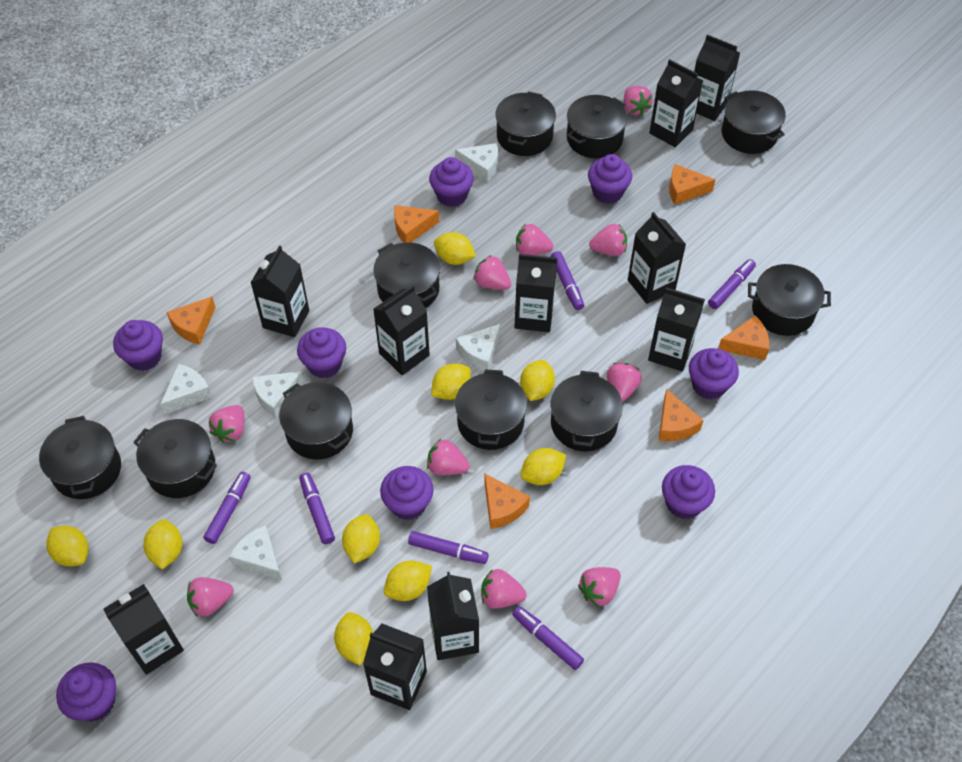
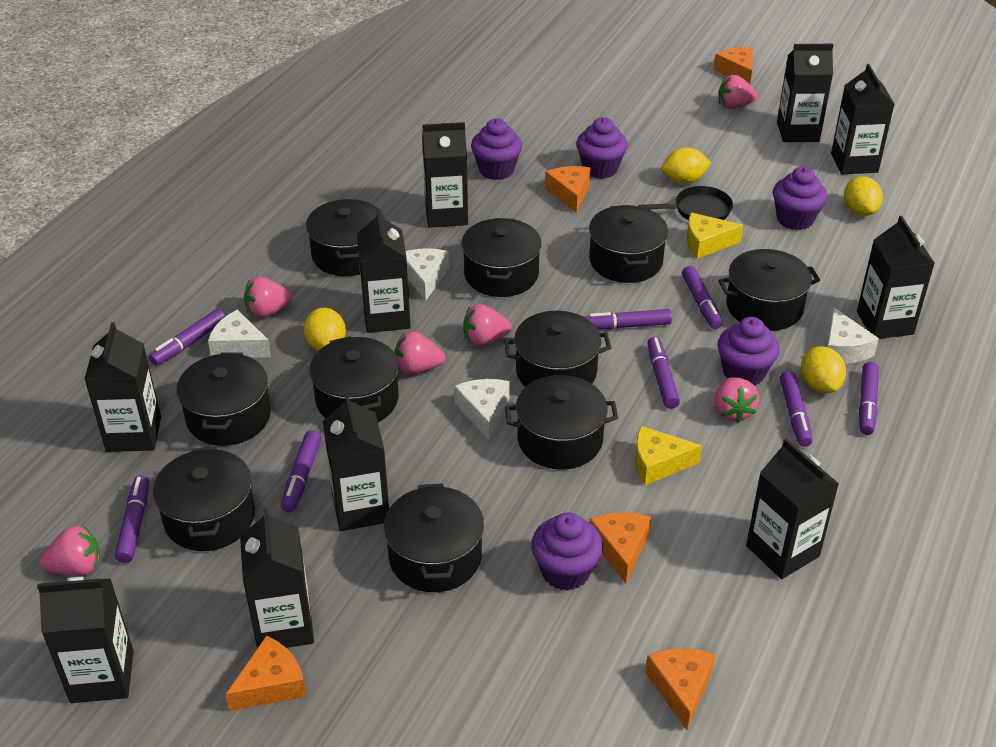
black pan: none = 0 -> [638,186,733,220] = 1
orange cheese: [167,297,216,345] [394,205,439,243] [484,473,530,529] [658,389,703,441] [669,164,716,205] [718,316,770,360] = 6 -> [225,636,306,711] [545,166,591,213] [589,512,651,583] [645,648,715,730] [714,47,753,84] = 5
pink strawberry: [187,577,234,617] [209,405,245,443] [427,439,470,475] [474,255,511,290] [481,569,527,609] [516,224,553,255] [578,567,621,607] [589,224,627,256] [607,363,642,402] [624,86,653,116] = 10 -> [39,526,100,576] [244,277,293,318] [395,331,445,374] [463,304,512,346] [714,377,759,422] [719,75,758,109] = 6
purple cupcake: [56,663,116,722] [113,320,163,371] [297,327,346,378] [380,466,433,520] [429,157,474,207] [588,154,632,204] [662,465,715,519] [689,348,739,399] = 8 -> [471,118,522,180] [531,512,603,591] [576,117,628,179] [717,317,780,386] [773,166,827,230] = 5
purple marker: [203,472,251,544] [299,472,335,544] [408,531,489,564] [512,606,584,670] [551,251,584,310] [708,259,756,309] = 6 -> [115,475,149,563] [149,309,226,366] [281,430,321,512] [584,309,672,329] [647,337,680,409] [682,266,723,329] [780,371,812,447] [859,362,879,435] = 8
white cheese: [160,364,212,414] [229,525,282,580] [252,371,304,418] [455,143,498,182] [456,324,500,371] = 5 -> [208,309,271,358] [406,248,450,301] [454,379,510,440] [826,308,879,364] = 4
yellow cheese: none = 0 -> [635,426,702,485] [687,212,743,259] = 2
yellow lemon: [46,526,88,566] [143,519,182,569] [334,612,373,666] [342,514,380,564] [384,560,432,601] [431,363,471,400] [434,232,476,265] [520,360,555,401] [521,448,566,485] = 9 -> [304,308,346,351] [661,147,711,184] [801,346,846,393] [844,176,883,216] = 4

